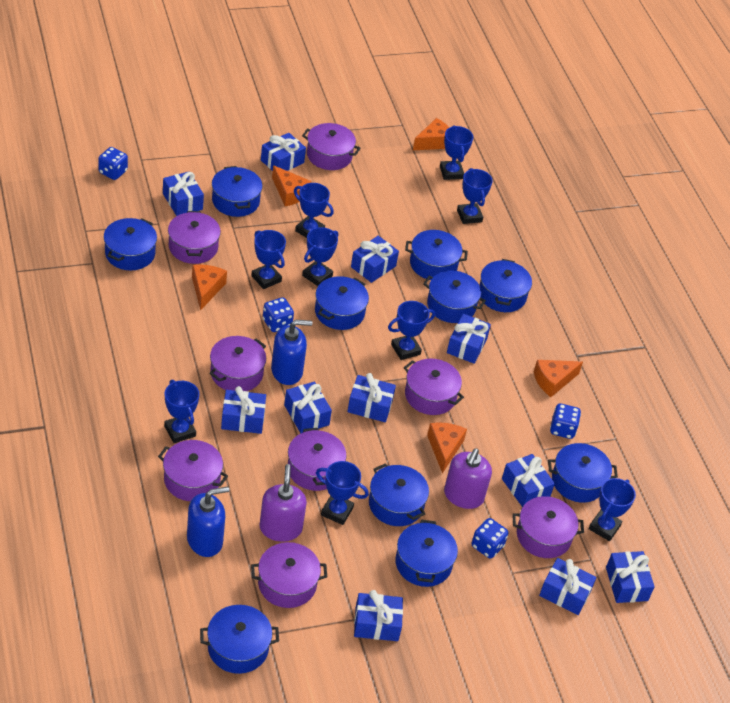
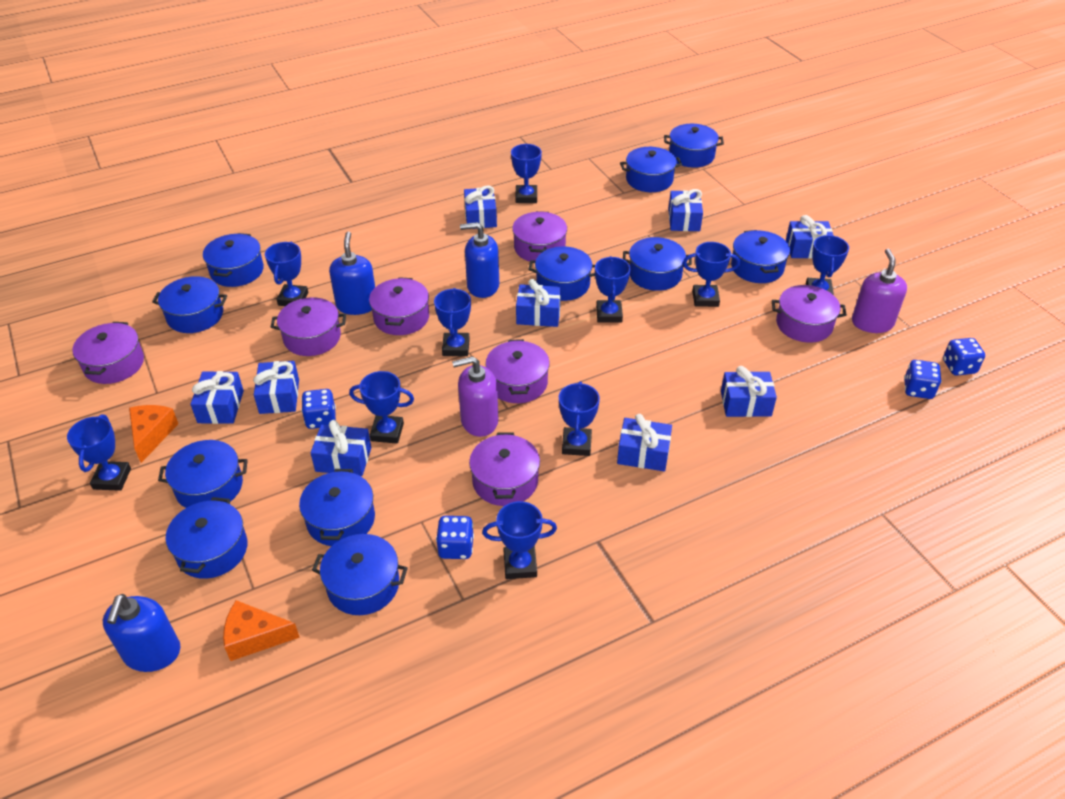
blue gift: [163,172,204,216] [221,386,266,434] [261,133,306,171] [284,382,332,433] [347,373,396,422] [351,236,399,283] [354,590,403,641] [447,314,491,364] [502,454,555,507] [539,558,597,615] [606,551,655,603] = 11 -> [190,371,244,424] [253,361,299,414] [311,420,371,476] [464,186,497,229] [516,279,561,327] [617,414,672,471] [668,189,703,231] [721,366,777,417] [786,215,834,259] = 9
blue pot: [104,218,157,270] [200,605,279,674] [212,166,263,217] [315,276,369,330] [369,463,429,526] [395,520,458,587] [405,230,468,280] [423,270,486,323] [480,259,532,312] [548,443,618,503] = 10 -> [152,276,227,333] [158,440,248,508] [166,497,248,579] [203,233,264,287] [299,469,375,546] [312,534,408,615] [528,246,595,301] [620,147,682,192] [623,237,692,291] [664,124,724,168] [731,230,790,283] = 11
blue soap dispenser: [187,487,229,557] [271,320,312,385] = 2 -> [103,594,181,672] [329,231,375,315] [460,222,499,298] = 3
blue trophy: [164,380,199,443] [251,230,286,289] [294,183,334,238] [302,227,338,286] [316,461,369,525] [388,301,435,360] [440,125,473,180] [457,168,493,224] [589,478,636,541] = 9 -> [67,414,131,491] [265,242,308,306] [349,371,414,444] [434,288,471,356] [482,501,557,579] [511,144,542,203] [559,381,600,456] [595,256,631,323] [683,242,740,307] [806,235,849,295] = 10
orange cheese: [192,264,227,310] [272,165,311,206] [413,118,449,150] [427,422,467,474] [534,360,583,397] = 5 -> [129,405,179,463] [223,600,300,661] = 2
purple pot: [158,440,228,501] [168,211,221,264] [209,336,266,392] [251,542,327,608] [288,428,347,491] [302,123,361,170] [404,358,464,415] [512,496,584,558] = 8 -> [72,322,144,384] [271,297,346,356] [369,277,429,335] [469,432,540,506] [485,339,550,403] [512,211,567,261] [772,285,847,343] = 7

